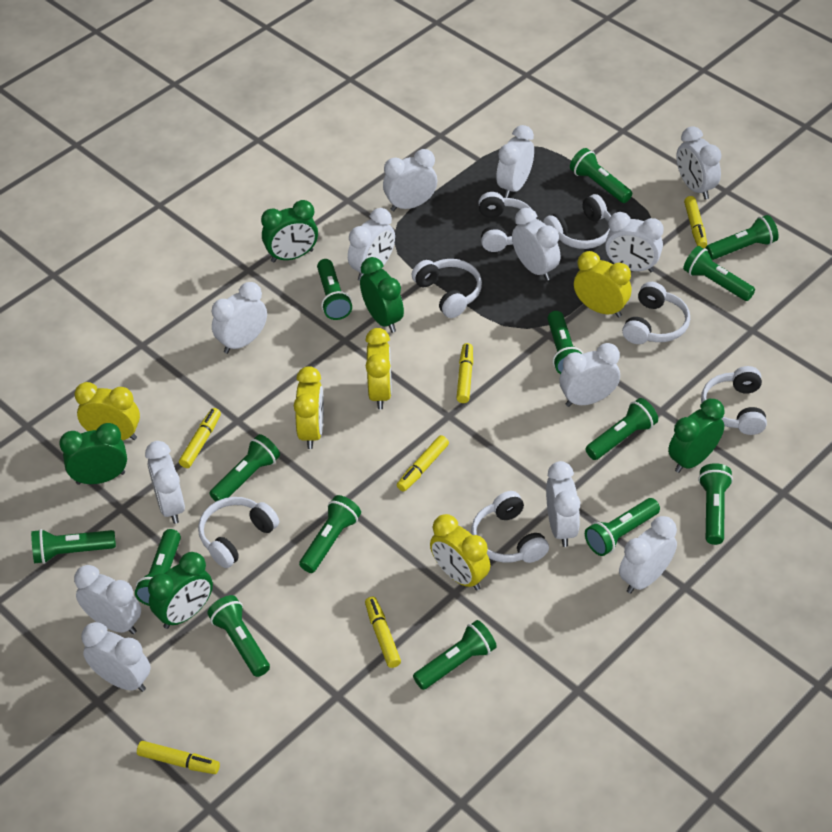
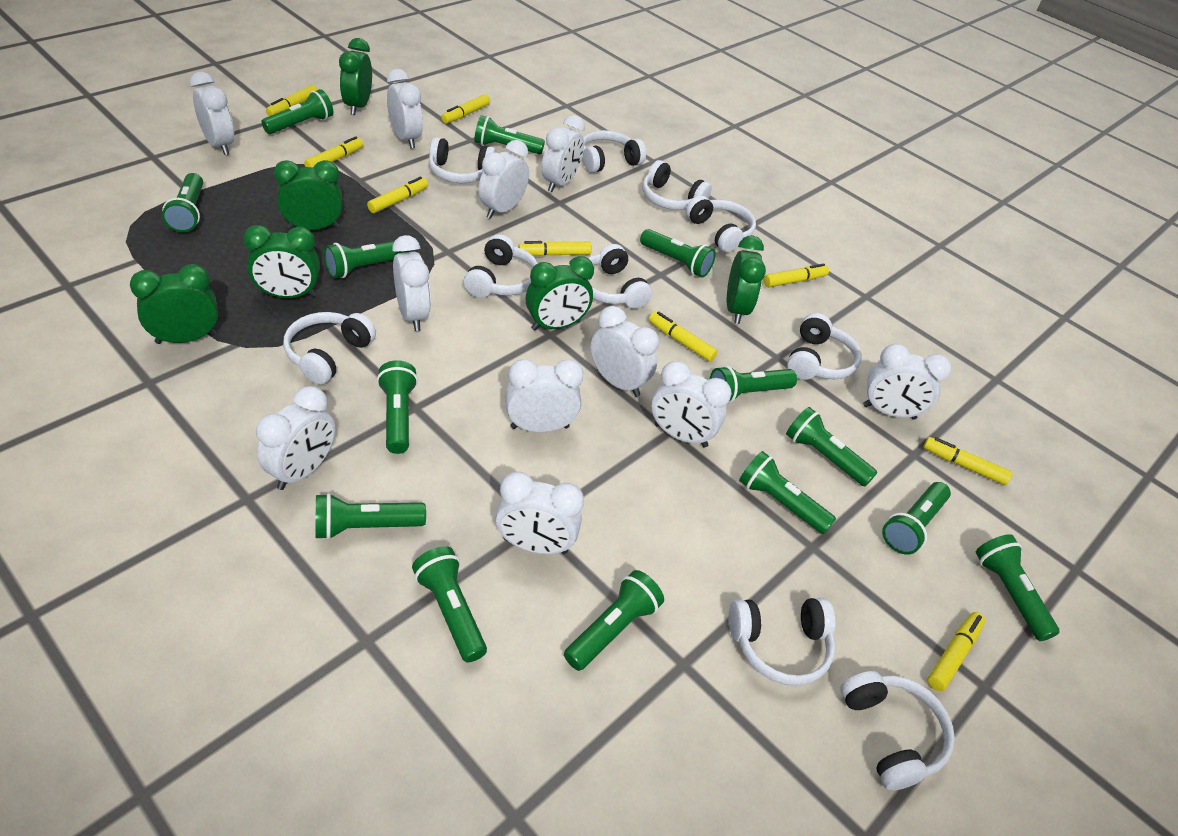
green clock: [59,423,127,485] [148,552,213,629] [261,200,318,262] [360,257,404,333] [668,399,725,473] = 5 -> [130,264,218,344] [243,225,320,298] [274,160,342,230] [339,38,372,115] [526,256,594,330] [727,236,766,324] = 6
white clock: [74,565,141,634] [81,622,151,692] [145,441,185,524] [212,282,267,354] [348,208,395,281] [383,149,437,211] [496,125,534,198] [512,208,560,281] [546,461,580,547] [559,343,620,407] [605,212,664,272] [619,516,677,594] [676,126,721,199] = 13 -> [190,72,234,155] [256,386,335,490] [387,69,423,148] [392,235,431,331] [478,140,529,219] [495,472,584,554] [505,359,584,433] [542,115,585,192] [591,306,659,397] [652,361,732,448] [863,344,951,420] = 11
white headphones: [198,497,279,568] [412,259,482,318] [471,491,549,563] [478,192,532,252] [543,194,611,249] [622,282,690,344] [701,366,767,435] = 7 -> [283,312,376,385] [429,137,496,183] [464,234,538,298] [583,130,646,173] [588,244,652,309] [642,160,712,210] [686,196,756,253] [729,598,835,686] [787,313,862,380] [840,671,955,790] = 10
yellow clock: [74,382,140,440] [294,366,324,449] [365,328,392,409] [430,514,490,590] [574,251,631,318] = 5 -> none = 0
yellow marker: [137,741,220,774] [179,408,221,468] [365,597,401,668] [397,435,449,492] [457,343,473,403] [684,196,707,248] = 6 -> [266,85,318,116] [304,136,364,168] [367,177,428,213] [441,94,490,124] [518,241,592,256] [649,311,718,362] [764,263,829,287] [923,437,1013,485] [927,612,985,691] = 9

